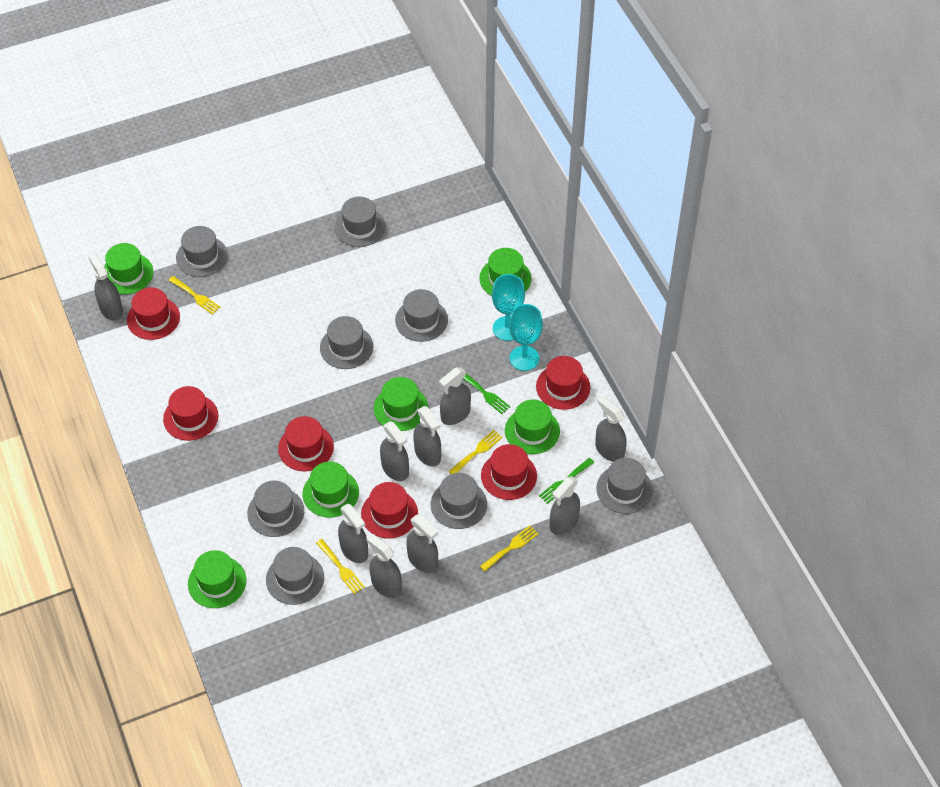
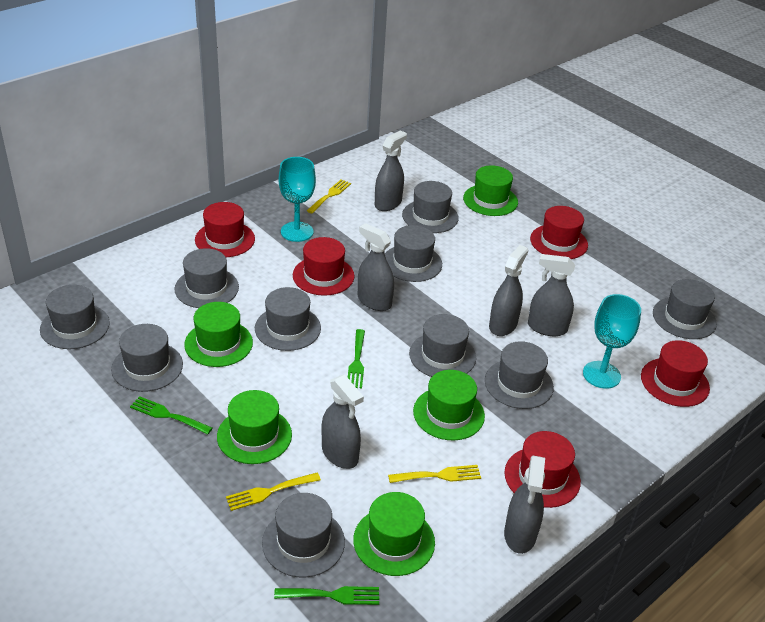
green fork: [463,374,510,414] [539,458,594,504] = 2 -> [130,396,213,435] [274,586,379,605] [348,329,365,388] = 3
green hat: [104,243,153,294] [188,550,246,608] [303,462,359,518] [373,377,428,431] [479,248,532,296] [505,400,560,454] = 6 -> [184,302,253,367] [217,390,292,464] [353,492,435,576] [413,370,485,440] [463,165,518,216] = 5
grey hat: [176,226,228,277] [247,481,304,537] [266,547,324,605] [320,316,373,369] [335,197,386,247] [395,289,448,342] [431,473,487,529] [596,458,653,514] = 8 -> [40,285,110,349] [111,324,183,392] [174,248,239,308] [255,287,321,351] [262,493,345,578] [385,225,442,282] [402,181,459,233] [409,314,476,377] [485,341,554,409] [653,279,717,339] = 10
grey spray bottle: [88,253,123,320] [338,503,368,563] [366,534,402,598] [380,421,409,481] [406,514,438,573] [413,406,441,466] [439,367,471,425] [550,477,580,535] [595,397,627,462] = 9 -> [322,375,364,469] [358,223,394,311] [375,130,407,211] [489,245,528,336] [504,456,545,554] [528,254,575,336] = 6
red hat: [127,288,180,340] [163,386,218,441] [278,416,334,471] [361,482,418,539] [481,444,537,500] [536,356,590,410] = 6 -> [195,202,255,257] [293,237,354,296] [504,431,581,508] [530,206,588,259] [641,340,710,407] = 5
yellow fork: [169,276,220,315] [316,539,365,594] [448,430,503,474] [480,525,539,572] = 4 -> [226,473,321,511] [307,179,351,214] [388,465,481,483] = 3

